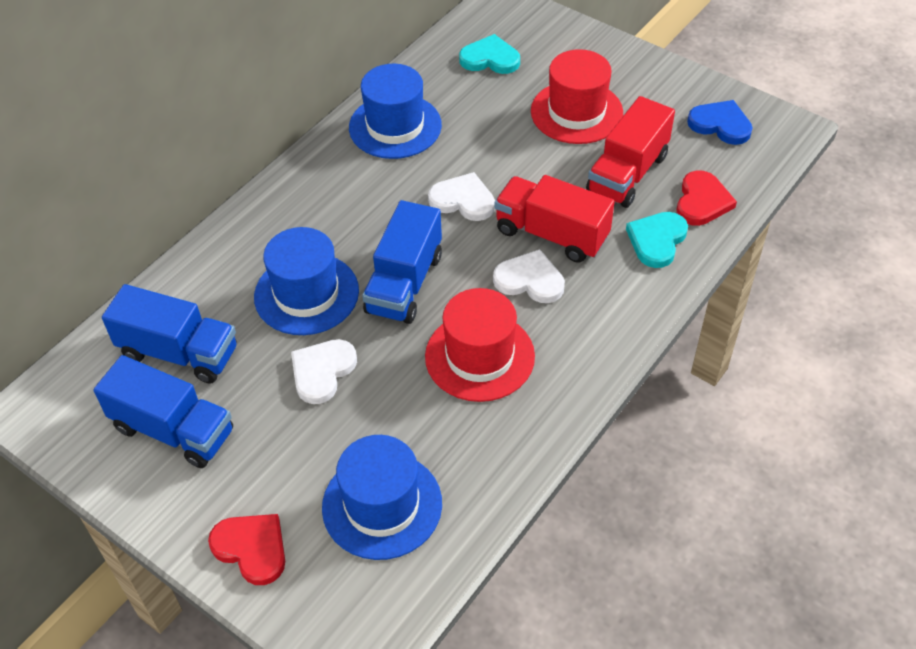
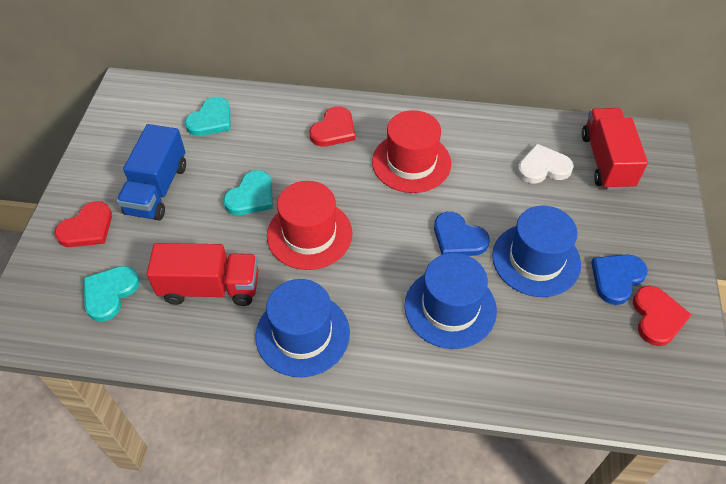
blue heart: [687,100,753,145] = 1 -> [434,212,490,256] [591,254,648,305] = 2
blue truck: [93,355,233,468] [102,284,237,383] [362,200,442,324] = 3 -> [116,124,186,220] = 1
red heart: [208,514,285,585] [676,170,737,226] = 2 -> [55,201,112,247] [309,106,355,146] [633,286,691,346] = 3
turquoise heart: [459,34,520,74] [626,212,688,268] = 2 -> [84,266,139,322] [185,97,231,136] [223,170,273,215] = 3
white heart: [291,339,357,404] [428,172,495,221] [493,249,565,303] = 3 -> [517,144,574,184] = 1

